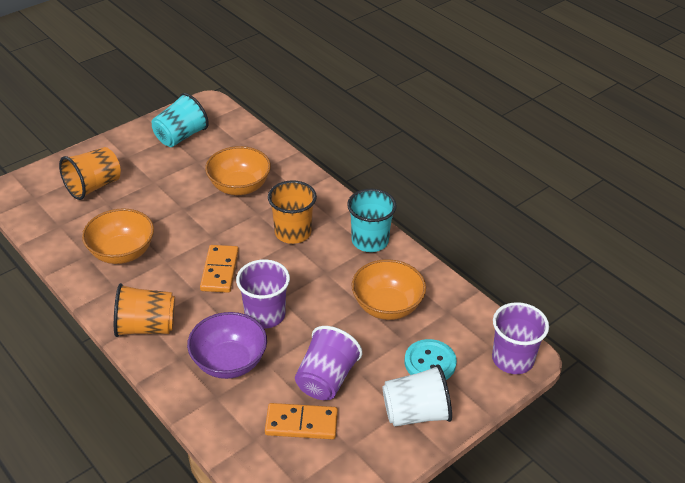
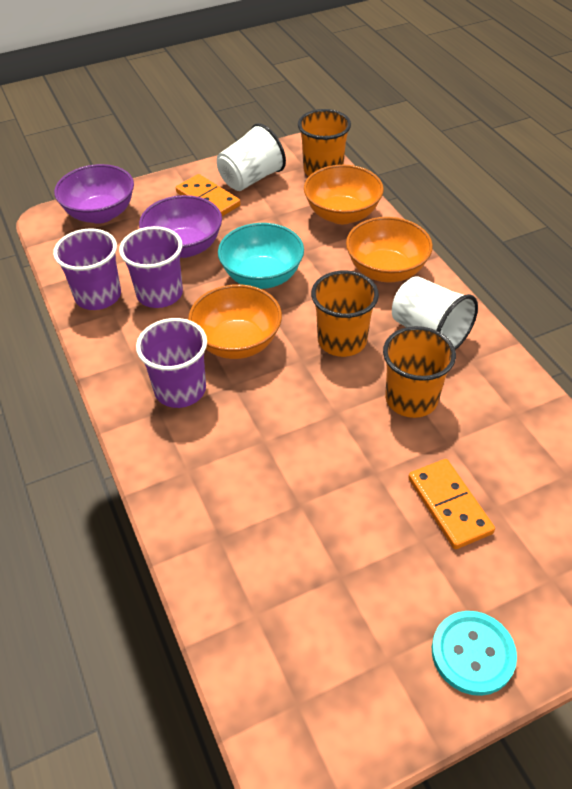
purple bowl: [187,312,267,379] = 1 -> [54,164,134,224] [139,195,222,258] = 2
turquoise bowl: none = 0 -> [218,223,304,289] = 1
turquoise cup: [152,93,209,147] [347,189,397,252] = 2 -> none = 0
white cup: [382,364,452,427] = 1 -> [217,123,286,191] [392,276,478,350] = 2

